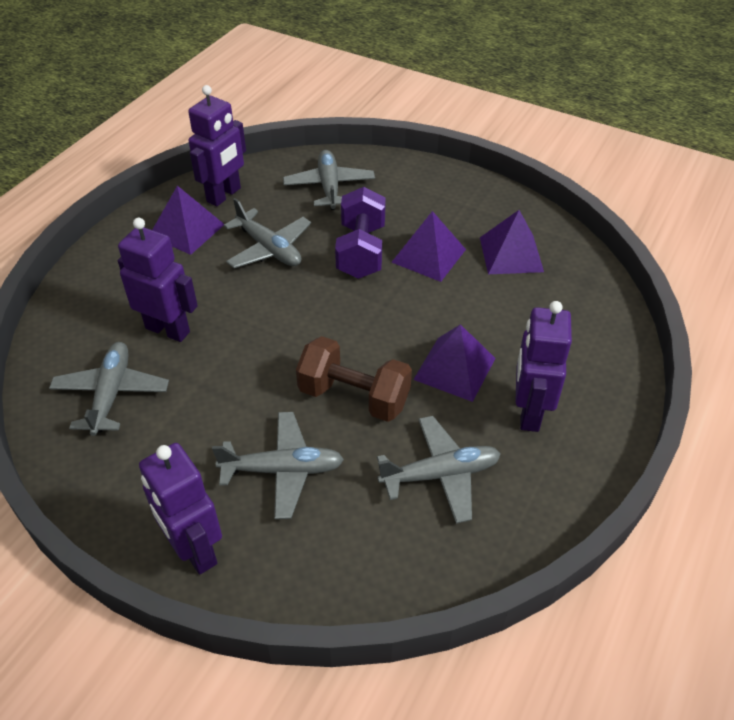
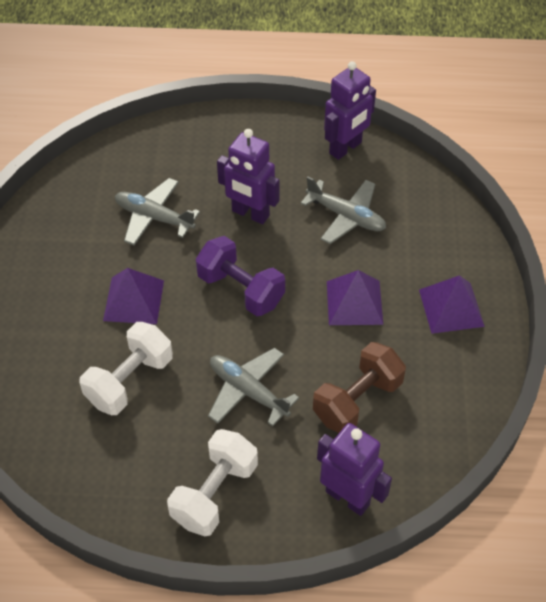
grey plane: [49,342,169,436] [212,412,344,519] [224,198,311,268] [283,150,375,210] [377,416,501,524] = 5 -> [115,178,200,245] [208,348,299,426] [301,177,386,244] = 3
purple pyramid: [152,186,224,255] [392,211,466,282] [413,324,495,402] [480,210,544,274] = 4 -> [103,268,164,324] [327,270,383,325] [419,275,485,334] = 3
purple robot: [118,218,198,342] [139,443,222,574] [188,85,246,206] [515,301,572,432] = 4 -> [217,129,280,224] [317,423,392,516] [324,61,376,160] = 3
white dumbbell: none = 0 -> [79,322,173,415] [167,429,258,536] = 2

